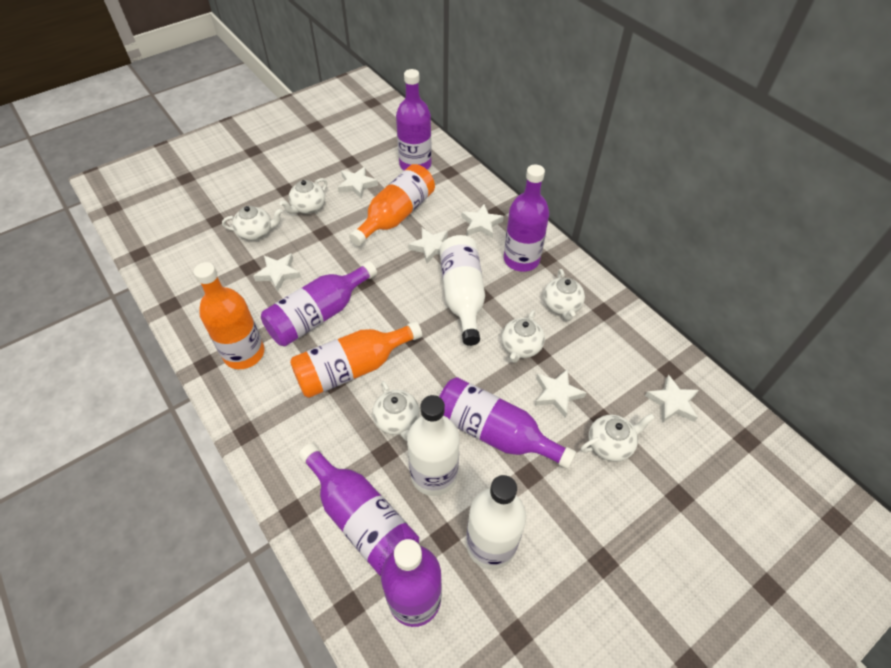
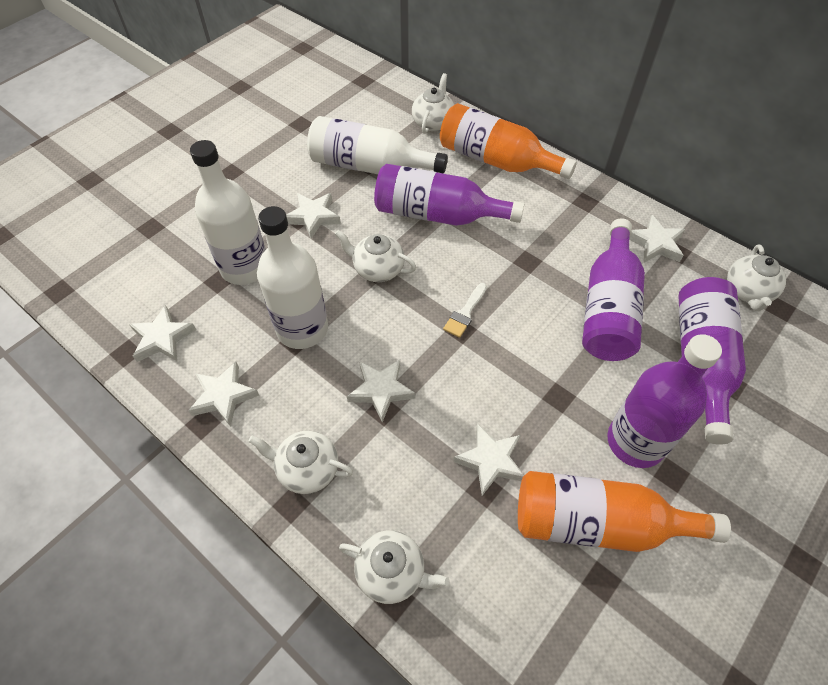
orange bottle: [194,262,264,369] [290,321,422,398] [349,164,435,246] = 3 -> [440,103,577,179] [518,471,731,552] = 2
purple bottle: [261,261,377,346] [299,443,419,576] [381,539,442,627] [396,69,432,171] [439,377,576,469] [504,164,549,272] = 6 -> [374,164,524,226] [582,218,645,361] [607,334,722,468] [678,277,746,445] = 4
white brush: none = 0 -> [443,283,487,338] = 1
white teapot: [222,206,283,240] [280,178,327,214] [373,381,420,441] [502,310,545,363] [544,269,585,321] [581,413,655,462] = 6 -> [248,431,353,494] [335,230,416,282] [339,530,450,604] [412,73,454,134] [727,245,786,311] = 5

